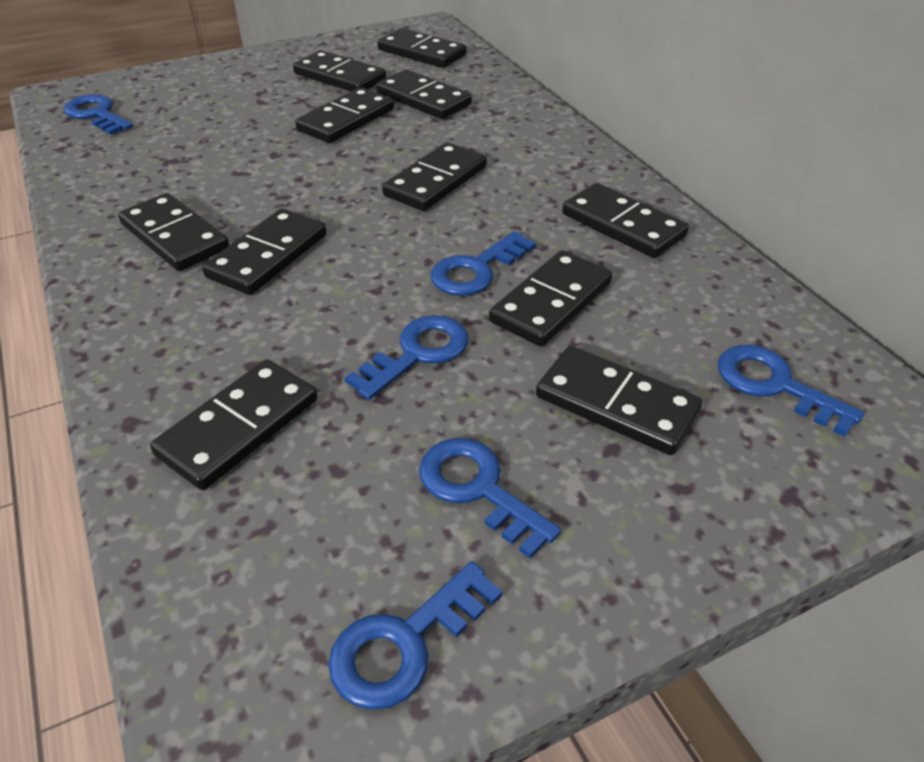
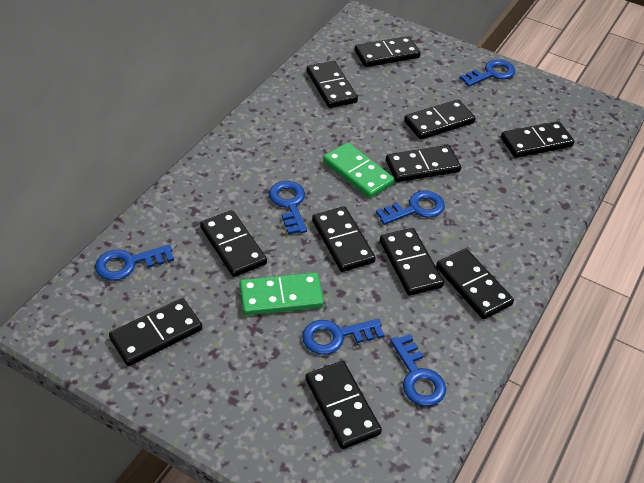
green domino: none = 0 -> [239,272,324,315] [323,142,395,198] = 2

